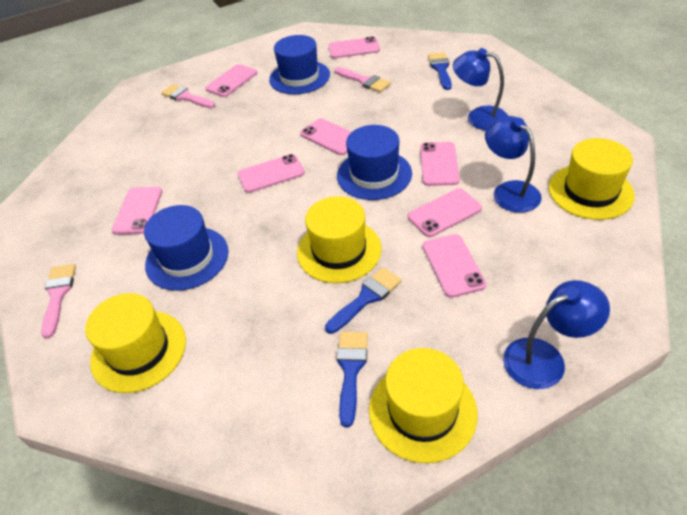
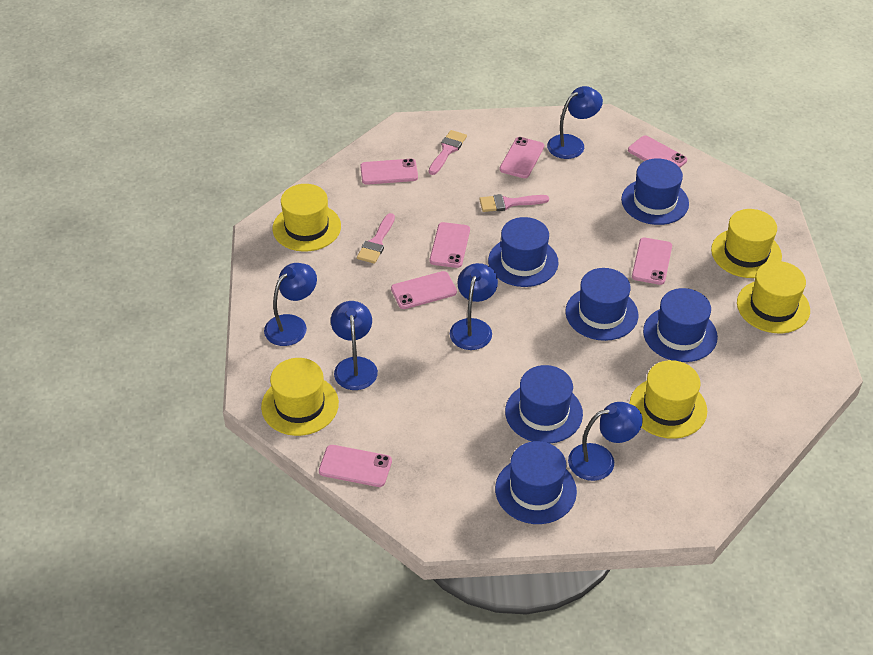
blue brush: [325,267,402,334] [337,331,368,428] [428,52,452,90] = 3 -> none = 0
blue hat: [144,205,228,291] [269,35,330,94] [337,125,412,200] = 3 -> [488,217,559,287] [495,441,577,524] [505,365,583,444] [565,268,638,341] [621,158,689,225] [643,288,718,362] = 6
blue lamp: [453,48,508,130] [485,116,542,213] [503,280,610,389] = 3 -> [264,263,317,346] [331,301,378,390] [450,263,498,350] [547,86,603,159] [568,402,643,481] = 5
pink phone: [112,187,163,235] [205,64,257,97] [238,154,305,193] [300,118,351,155] [328,36,380,58] [408,188,482,237] [420,142,460,186] [423,234,487,298] = 8 -> [319,445,392,487] [360,159,418,185] [391,271,457,309] [430,222,470,268] [499,137,544,178] [628,135,687,168] [632,238,672,285] = 7
yellow hat: [85,293,186,393] [297,196,382,283] [369,348,478,463] [549,138,635,220] = 4 -> [261,358,339,436] [273,184,341,252] [629,360,707,439] [711,209,782,278] [737,261,810,333] = 5

